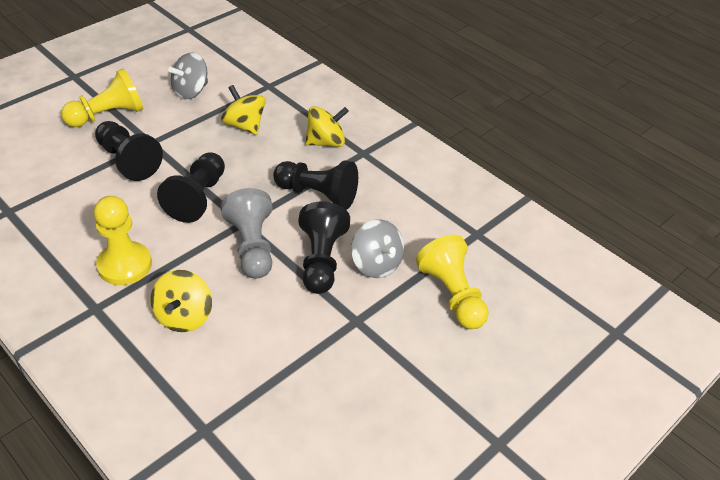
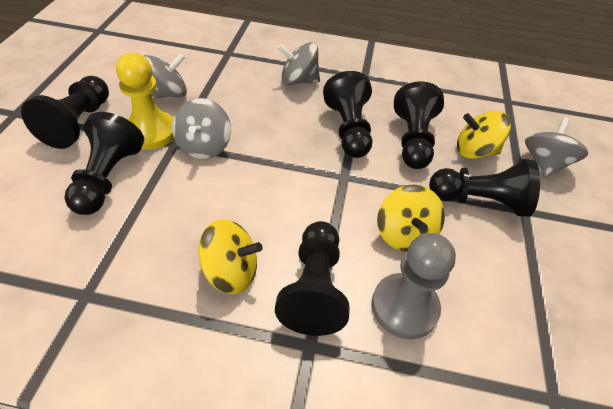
black pawn: [95,121,163,181] [157,152,225,223] [273,161,358,210] [298,201,350,294] = 4 -> [21,76,109,149] [64,112,144,215] [275,221,350,336] [323,71,372,158] [394,81,444,169] [429,159,540,217] = 6
grey spinning top: [168,52,208,99] [351,219,404,278] = 2 -> [144,53,187,98] [172,98,231,159] [277,42,320,85] [525,117,588,178] = 4
yellow pawn: [61,68,144,127] [94,196,152,285] [416,235,489,329] = 3 -> [116,53,174,150] = 1

